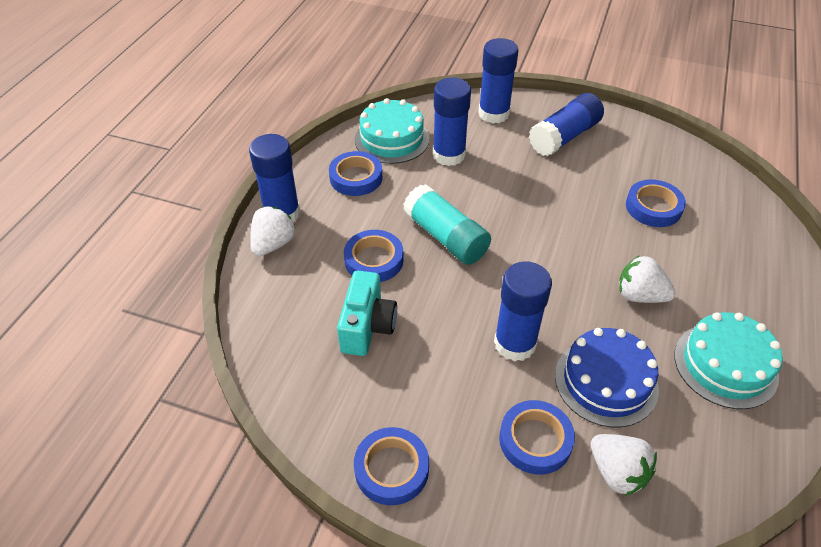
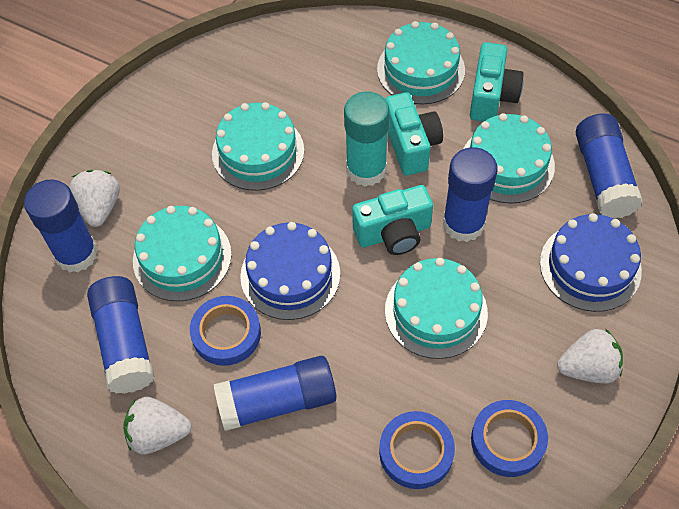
blue cake: [555,328,659,427] = 1 -> [240,222,340,320] [540,213,642,312] = 2
blue tape: [329,151,382,196] [344,230,404,282] [354,427,429,505] [499,400,575,475] [626,179,686,227] = 5 -> [190,296,261,366] [379,411,455,489] [471,400,548,477] = 3
turquoise cake: [355,98,429,164] [674,312,783,409] = 2 -> [133,206,232,301] [212,102,304,191] [377,21,465,104] [385,258,488,359] [463,113,555,204] = 5
turquoise camera: [337,271,397,356] = 1 -> [352,185,433,255] [385,92,443,176] [470,42,524,122] = 3

